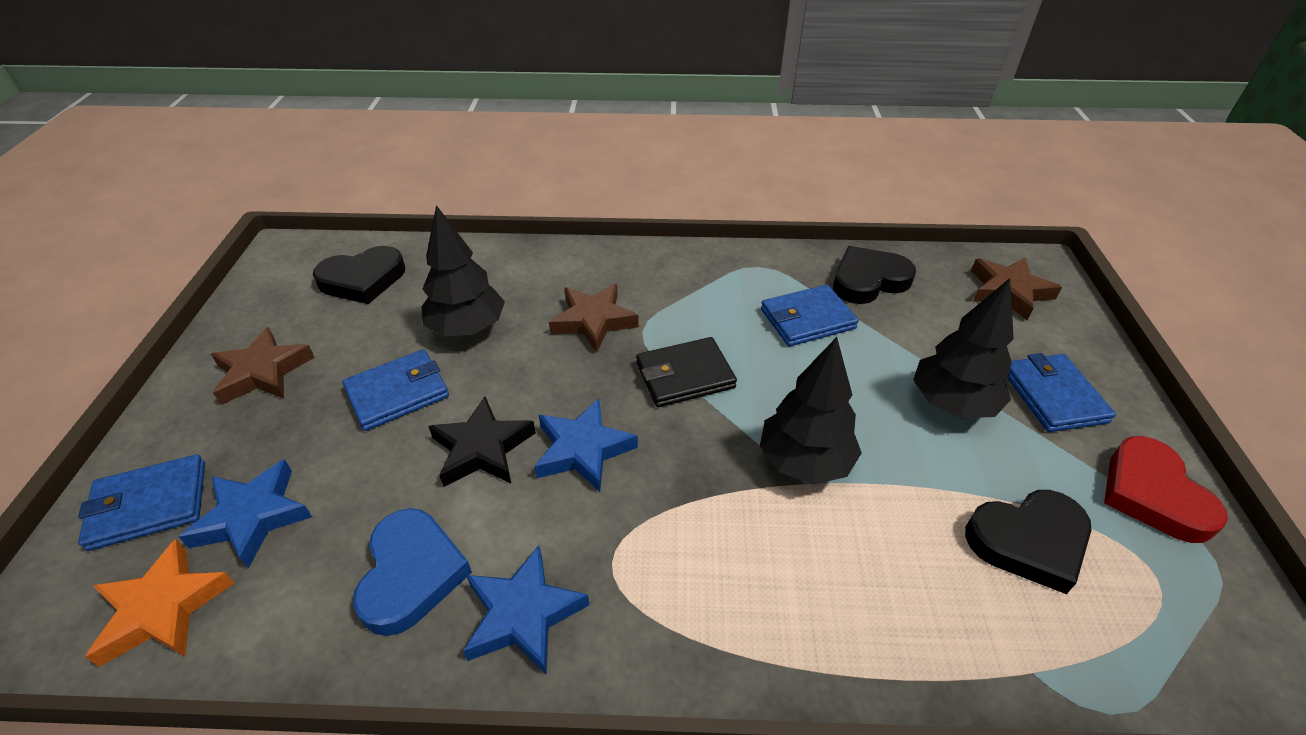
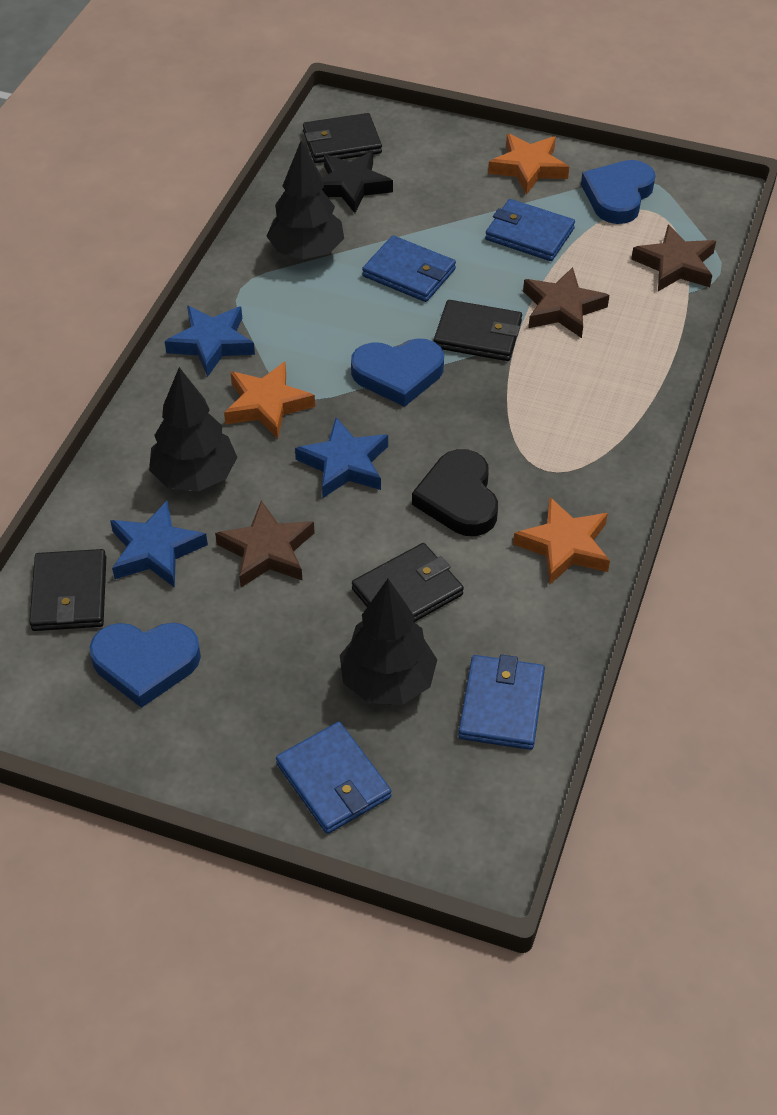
black heart: [313,246,405,304] [833,246,916,304] [965,490,1092,594] = 3 -> [412,449,498,536] = 1
black wallet: [636,337,737,407] = 1 -> [29,549,106,631] [303,113,382,163] [352,543,464,622] [434,300,522,361] = 4
blue heart: [353,508,472,636] = 1 -> [89,623,201,708] [351,338,444,407] [581,160,655,224] = 3
orange star: [85,539,234,667] = 1 -> [224,362,315,439] [488,134,569,195] [513,497,610,584] = 3
red heart: [1104,436,1228,543] = 1 -> none = 0

